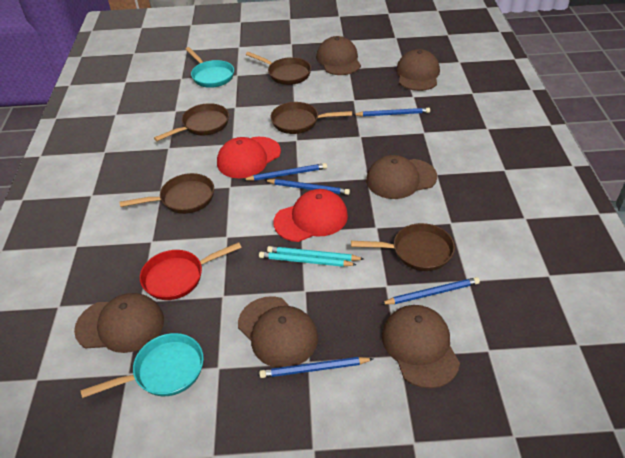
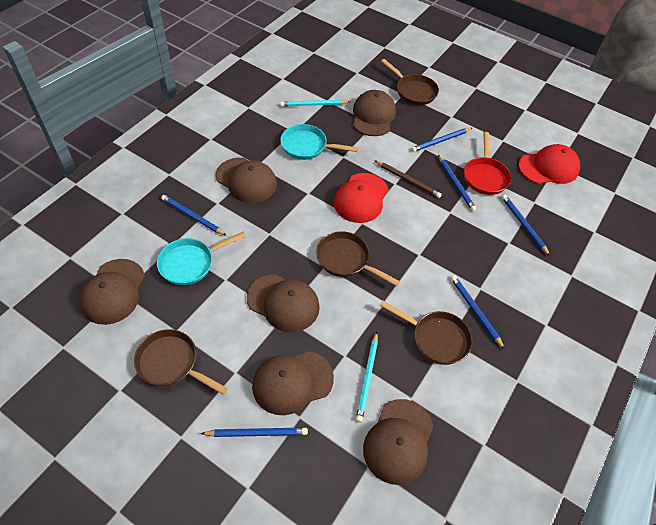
blue pencil: [243,163,327,181] [259,357,373,378] [264,179,350,195] [353,108,430,117] [381,277,480,304] = 5 -> [161,195,227,236] [200,428,308,437] [411,128,472,152] [438,155,476,211] [451,275,505,349] [502,195,550,256] = 6
brown pan: [120,173,214,214] [154,103,229,141] [246,52,311,85] [271,102,352,134] [351,223,455,271] = 5 -> [134,329,228,395] [316,231,400,286] [380,301,473,365] [381,59,439,105] = 4
brown pencil: none = 0 -> [374,160,442,198] = 1

